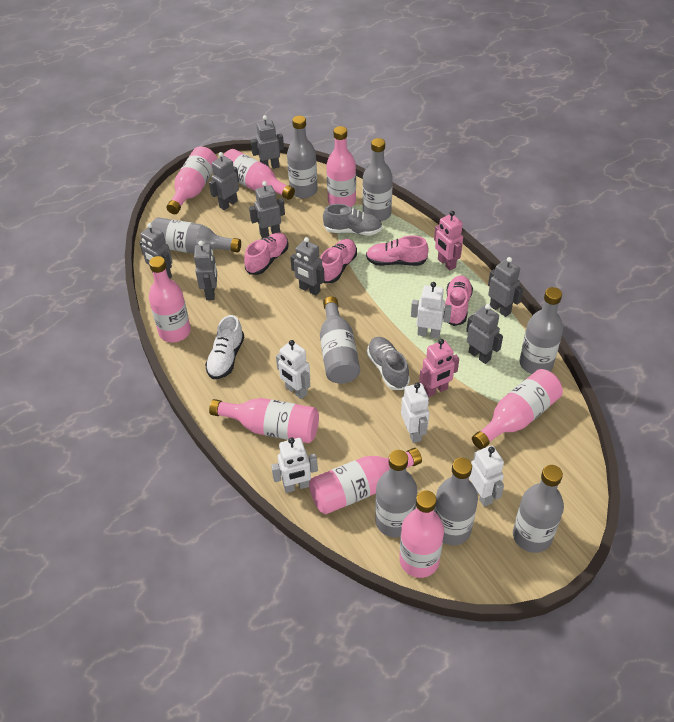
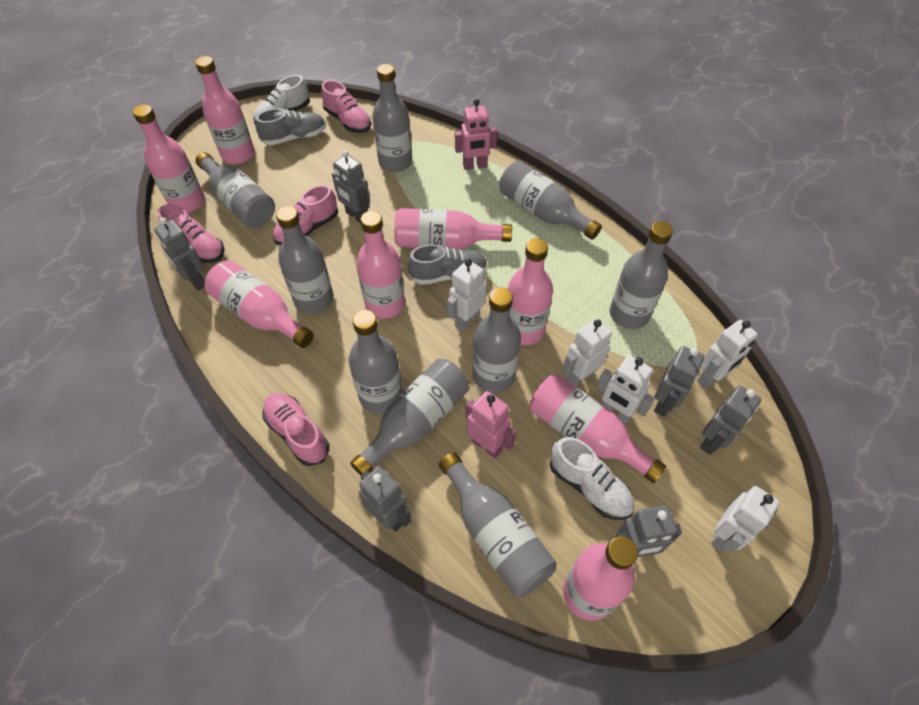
grey bottle: [151,217,241,254] [287,116,318,198] [320,297,360,384] [362,138,393,221] [375,450,417,537] [434,458,478,545] [513,465,564,553] [520,287,563,374] = 8 -> [196,152,275,228] [276,206,334,314] [349,310,403,414] [350,359,469,475] [372,64,412,172] [439,452,557,597] [473,287,521,393] [499,161,602,240] [610,221,673,329] = 9
grey robot: [139,223,172,279] [194,241,217,300] [209,152,239,210] [249,181,285,238] [251,115,284,169] [290,237,325,296] [466,304,503,364] [488,257,523,317] = 8 -> [154,217,205,290] [332,150,370,223] [359,466,411,532] [616,505,682,557] [654,346,704,417] [700,386,761,455] = 6
white shoe: [205,315,244,379] = 1 -> [253,75,310,125] [550,437,635,520] = 2

